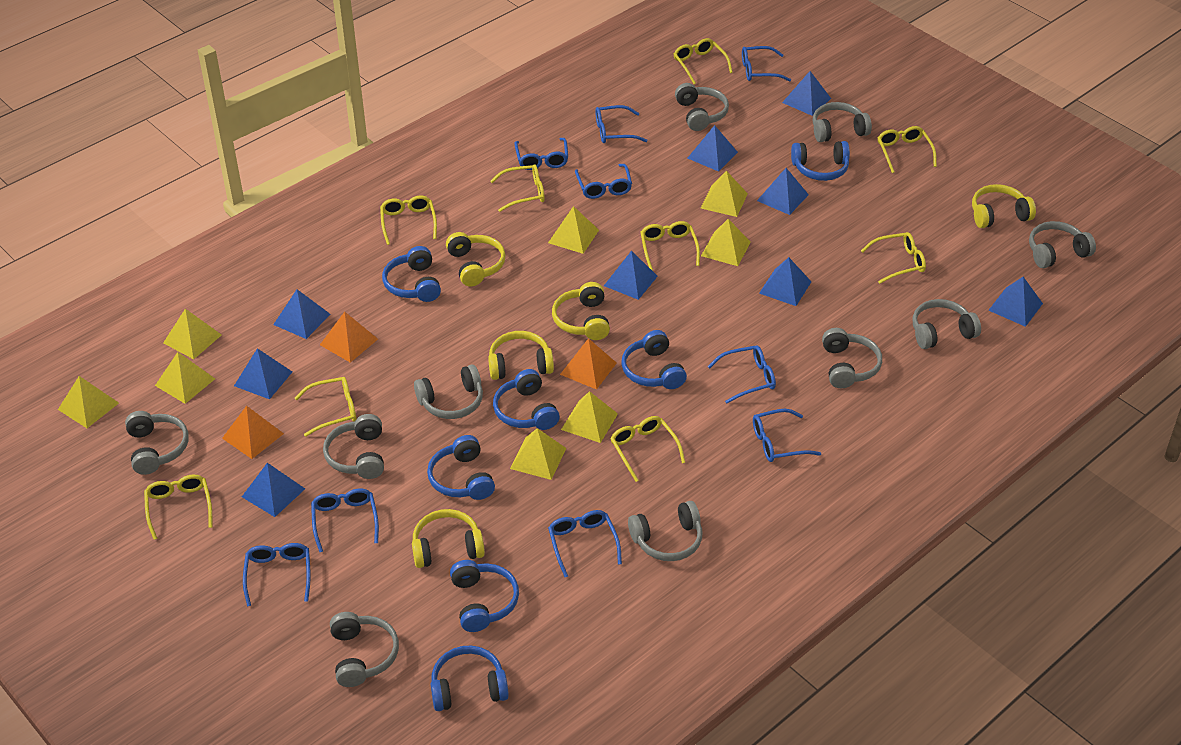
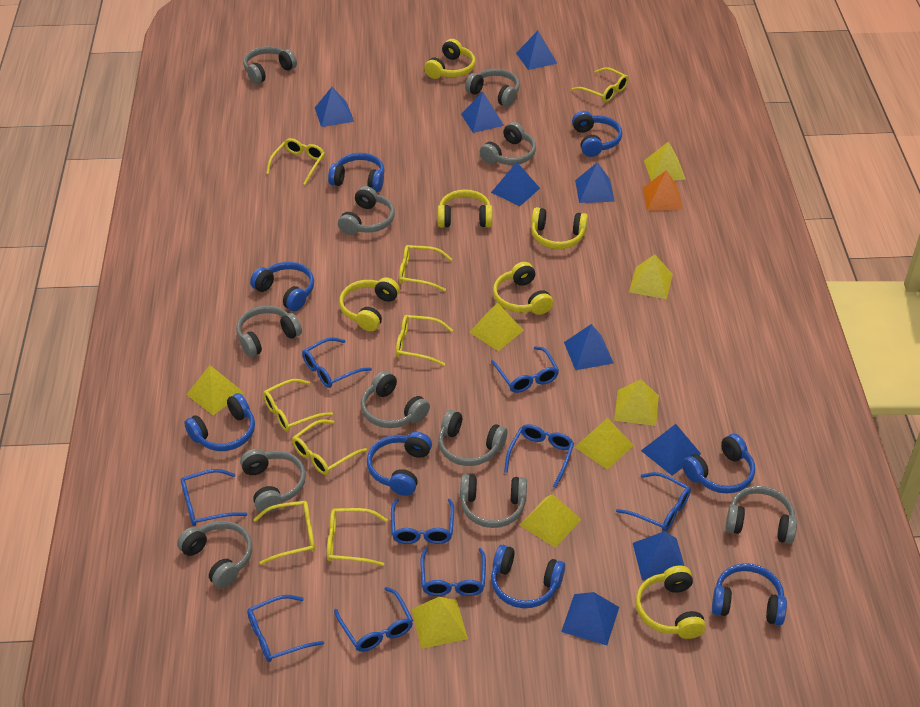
blue headphones: [382,246,441,302] [427,435,495,500] [431,646,509,711] [450,560,519,632] [493,369,560,430] [621,330,687,389] [791,141,850,181] = 7 -> [184,393,255,451] [250,262,314,311] [328,153,385,192] [367,432,432,496] [491,545,565,608] [572,111,622,157] [682,434,755,493] [712,563,787,625] = 8
grey headphones: [125,411,189,475] [323,414,384,479] [330,612,399,687] [414,365,483,419] [628,501,703,561] [675,83,729,131] [813,102,872,142] [822,328,882,388] [912,299,981,349] [1029,221,1096,268] = 10 -> [177,521,252,589] [236,306,302,357] [240,449,306,513] [243,46,297,84] [338,186,395,235] [361,371,430,428] [438,410,507,466] [460,474,527,528] [465,69,520,107] [480,122,536,165] [725,486,797,544] = 11
orange pyramid: [222,406,284,459] [320,312,378,363] [560,338,617,390] = 3 -> [643,170,683,211] = 1
yellow glasses: [144,475,212,540] [295,377,356,437] [380,196,437,245] [490,164,545,212] [610,416,685,482] [640,221,700,271] [674,38,733,84] [861,232,926,284] [877,126,937,173] = 9 -> [253,501,315,565] [263,379,333,432] [266,138,325,185] [292,420,367,475] [327,508,388,566] [396,315,453,366] [399,245,452,291] [572,68,628,103] = 8
yellow headphones: [412,509,485,568] [446,232,506,287] [488,331,554,380] [552,282,610,340] [972,184,1036,228] = 5 -> [339,277,400,331] [424,39,476,79] [438,189,493,228] [493,262,553,315] [531,207,588,249] [635,566,706,639] = 6

